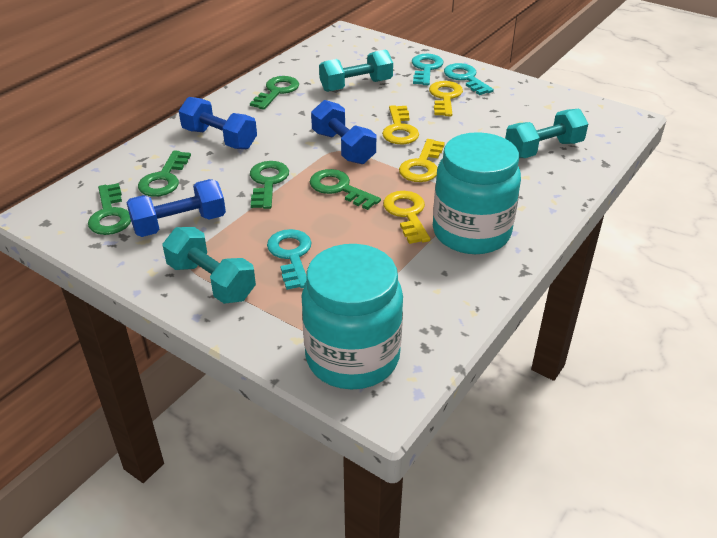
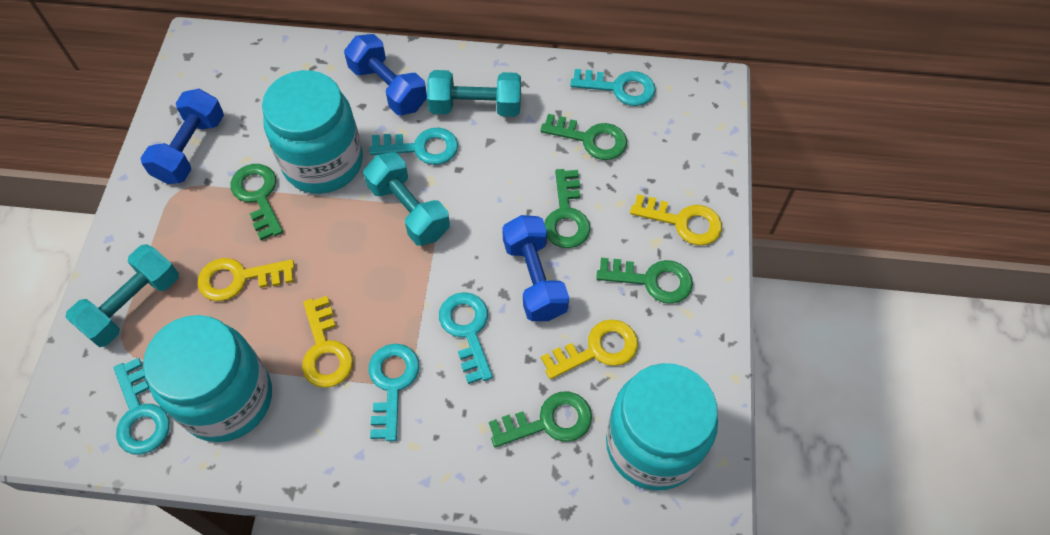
turquoise jar: [301,244,403,389] [433,132,521,254] = 2 -> [143,315,272,442] [262,70,363,194] [606,363,718,491] = 3
turquoise key: [267,229,312,290] [412,54,443,85] [444,63,494,95] = 3 -> [114,358,170,454] [369,128,458,165] [369,344,419,441] [439,292,493,384] [570,69,656,106] = 5

